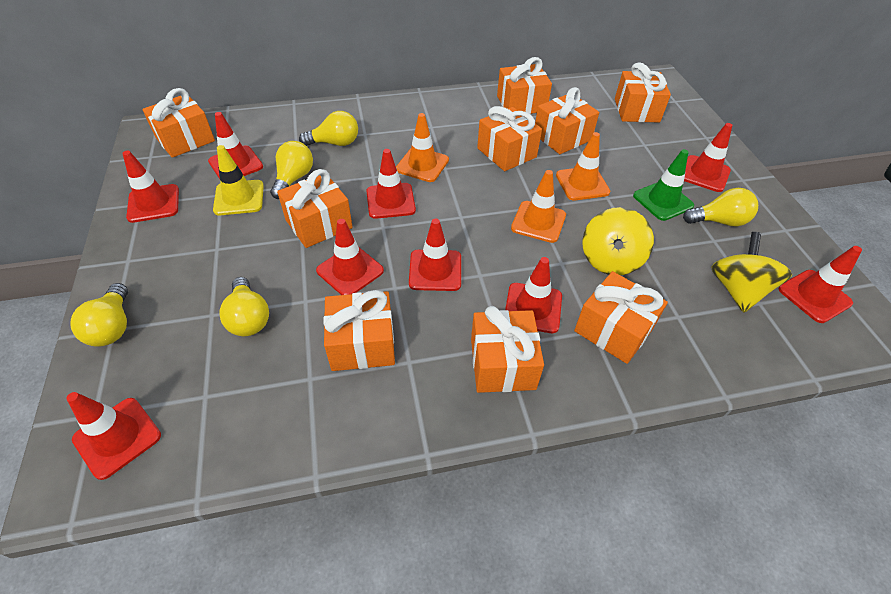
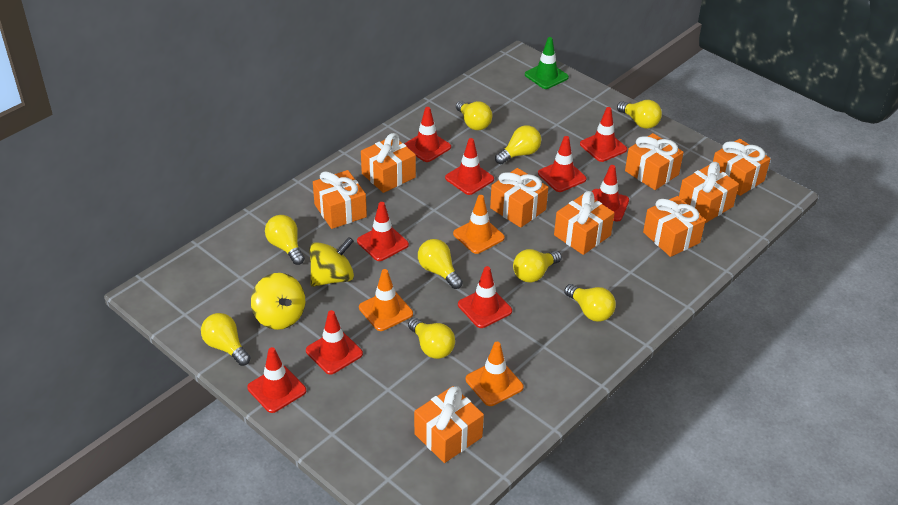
yellow light bulb: [70,283,128,347] [219,277,269,336] [270,141,313,199] [299,111,358,146] [683,188,758,226] = 5 -> [201,313,251,366] [265,215,305,265] [408,318,455,359] [418,239,463,289] [456,101,492,130] [495,125,541,164] [513,249,562,282] [564,284,616,322] [617,100,662,129] = 9
yellow traffic cone: [213,145,264,215] = 1 -> none = 0

